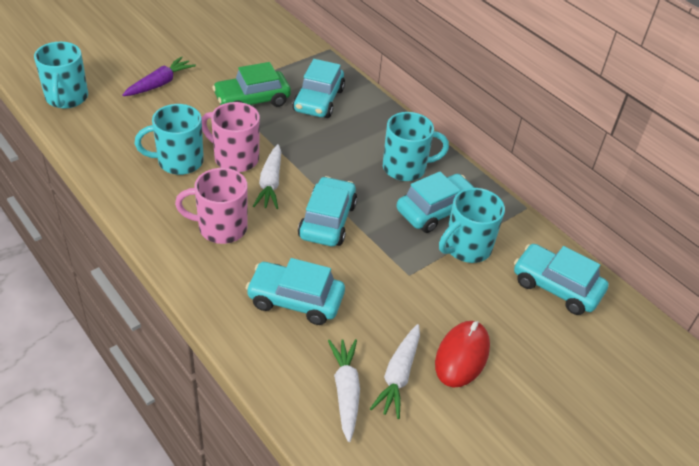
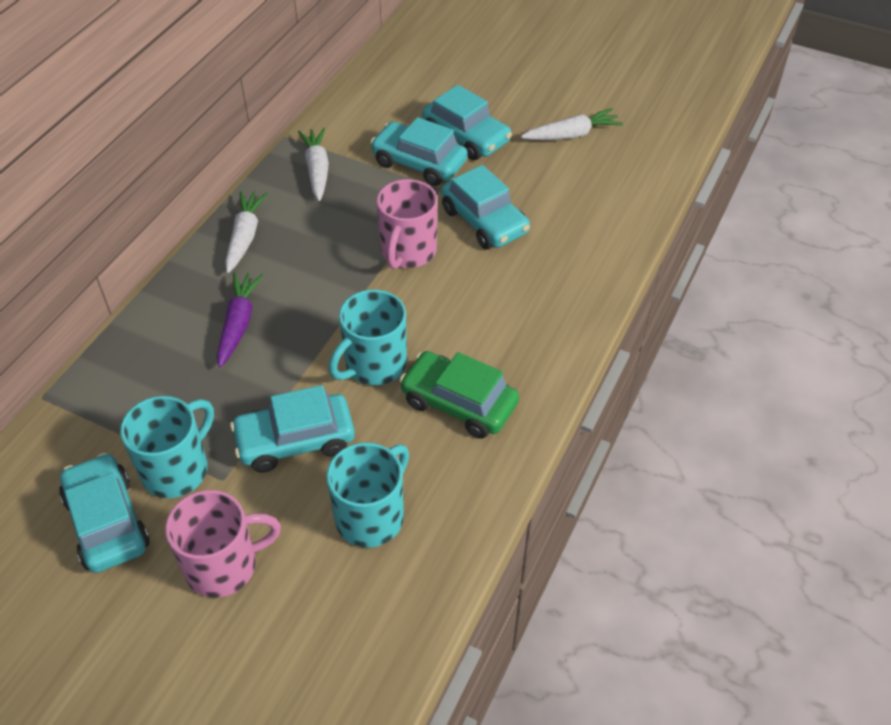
red mouse: [435,321,490,387] = 1 -> none = 0
turquoise mug: [34,42,88,109] [135,104,204,175] [383,112,449,181] [439,188,505,263] = 4 -> [120,396,214,498] [326,442,409,548] [329,290,407,385] = 3

